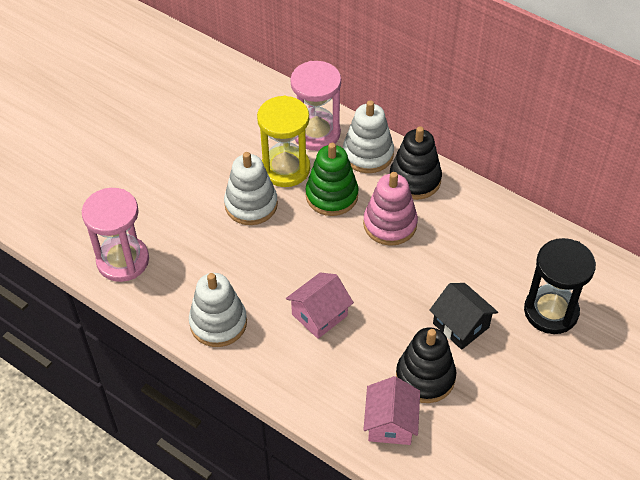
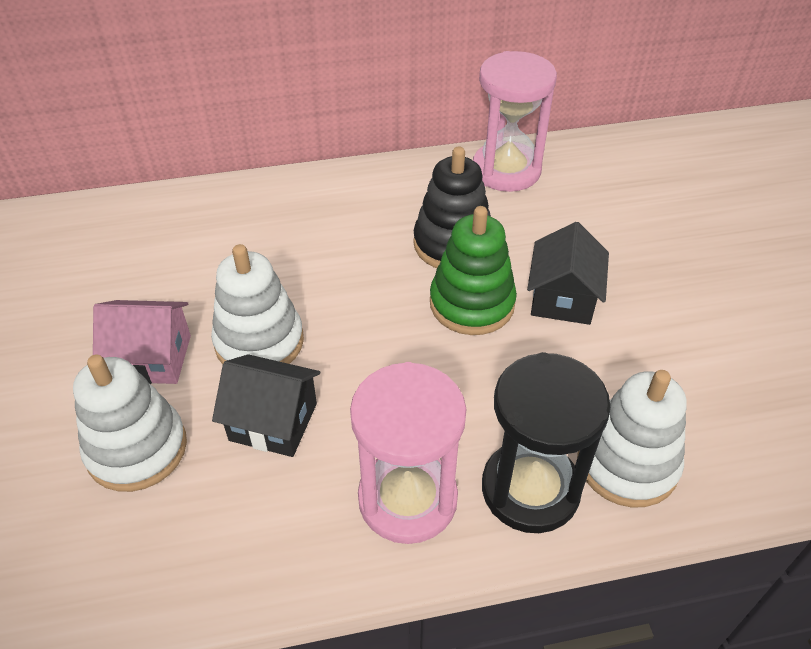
black house: [429,283,498,350] = 1 -> [212,354,320,457] [527,222,609,325] = 2
black stacking toy: [390,126,442,200] [396,327,456,403] = 2 -> [413,147,491,268] = 1
pink house: [286,273,354,339] [363,376,420,445] = 2 -> [93,300,191,384] = 1
pink stacking toy: [363,172,418,246] = 1 -> none = 0
yellow hourglass: [257,96,310,187] = 1 -> none = 0

